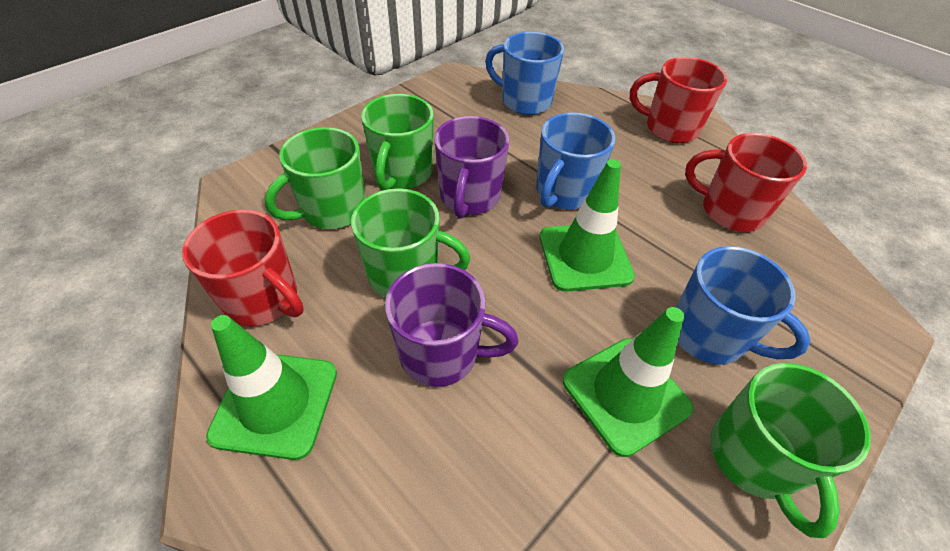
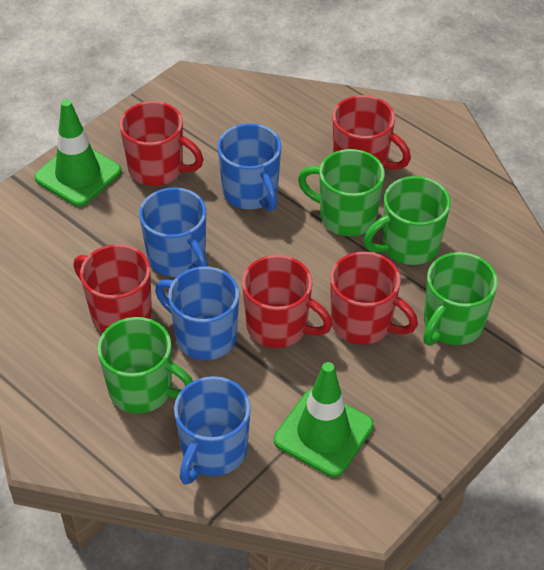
blue mug: [485,32,564,115] [536,112,615,209] [676,246,811,365] = 3 -> [139,187,208,277] [155,266,239,360] [174,376,251,485] [217,123,282,211] = 4
green traffic cone: [206,315,337,460] [539,159,635,292] [563,307,694,457] = 3 -> [34,99,122,206] [274,362,373,477] = 2
purple mug: [385,263,518,387] [434,116,509,219] = 2 -> none = 0
red mug: [182,209,304,326] [630,57,727,143] [685,133,807,232] = 3 -> [73,244,152,333] [120,101,204,186] [242,255,333,348] [330,252,418,344] [333,95,411,170] = 5

